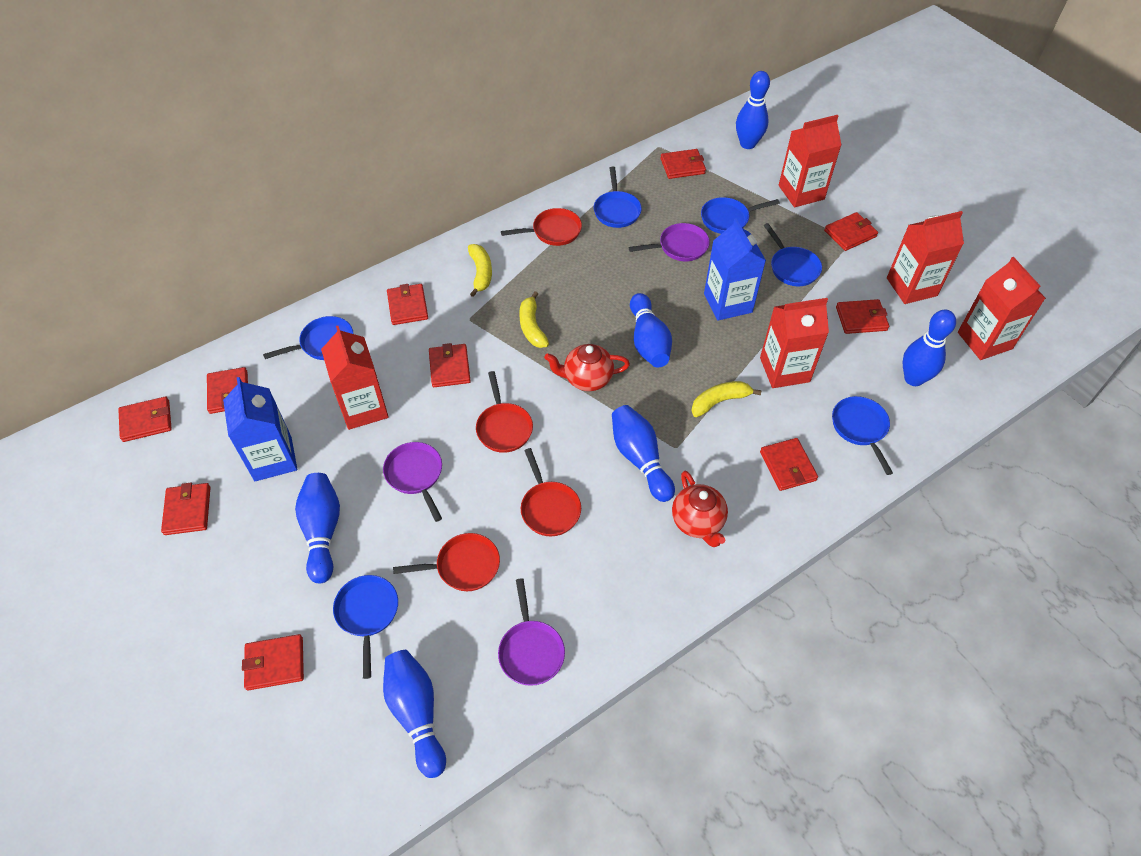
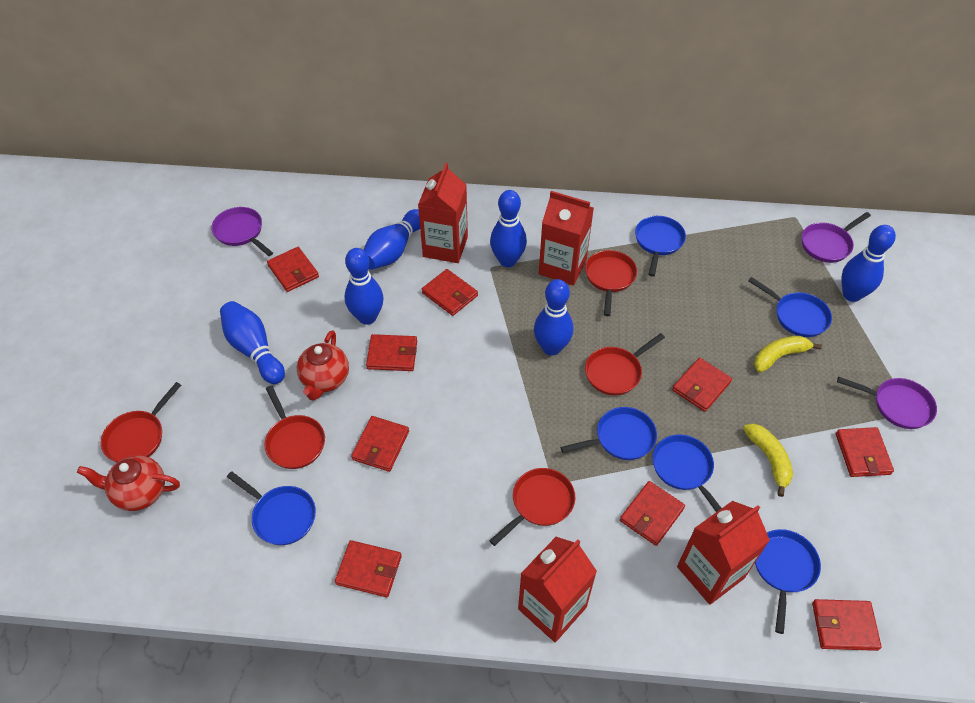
blue carton: [223,377,297,481] [704,218,766,321] = 2 -> none = 0
red carton: [321,326,389,430] [760,298,829,388] [779,115,841,207] [887,211,964,304] [958,257,1046,360] = 5 -> [418,163,468,263] [518,537,597,642] [539,191,594,285] [677,501,770,605] = 4
red pan: [393,533,500,591] [476,371,533,453] [501,208,582,246] [521,448,581,536] = 4 -> [101,382,181,462] [265,386,325,469] [489,468,575,546] [585,250,637,316] [585,333,665,395] = 5
red wallet: [118,396,172,442] [161,483,211,535] [207,367,248,414] [242,634,304,690] [387,284,428,325] [429,343,471,387] [660,149,706,179] [760,438,818,491] [824,212,878,251] [836,299,889,334] = 10 -> [267,247,319,292] [335,540,402,597] [351,416,409,472] [366,334,417,371] [422,269,478,316] [620,481,685,546] [672,358,732,412] [812,599,882,651] [836,427,894,477] = 9
yellow banana: [468,244,492,297] [519,291,549,348] [691,381,762,417] = 3 -> [743,424,793,497] [754,336,822,373] = 2

